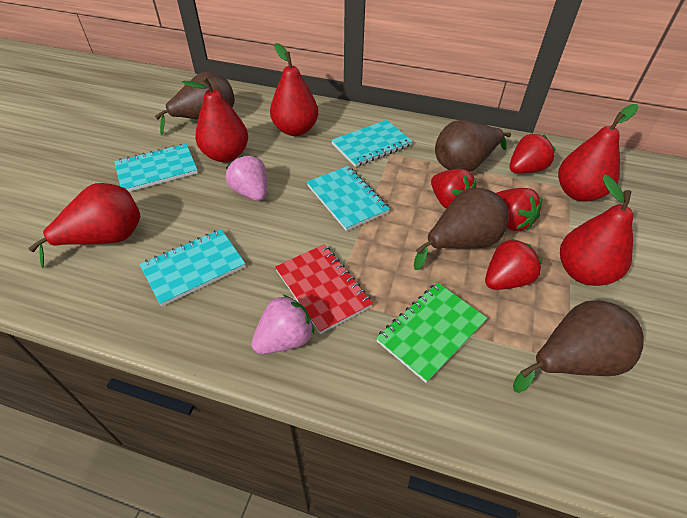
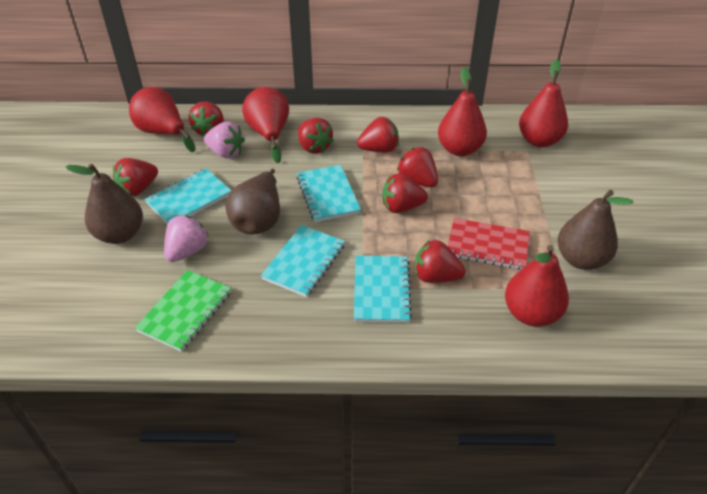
brown pear: [155,72,235,135] [414,188,509,270] [435,120,511,172] [513,301,644,393] = 4 -> [66,163,143,244] [226,169,280,235] [557,190,633,270] = 3
red strawberry: [431,169,477,209] [485,238,542,290] [496,188,542,231] [510,134,556,174] = 4 -> [113,158,158,196] [189,102,224,136] [298,118,334,154] [357,117,399,152] [382,173,428,213] [397,147,438,187] [415,240,466,283] = 7

